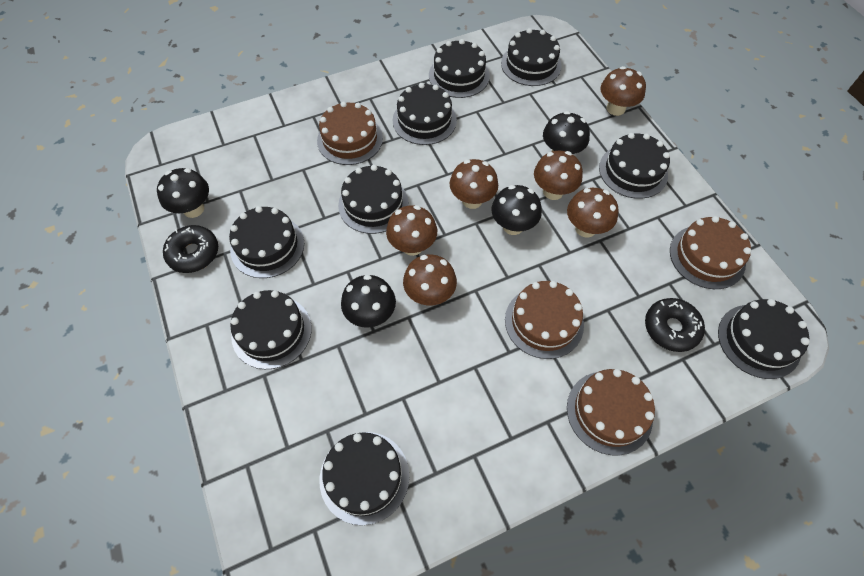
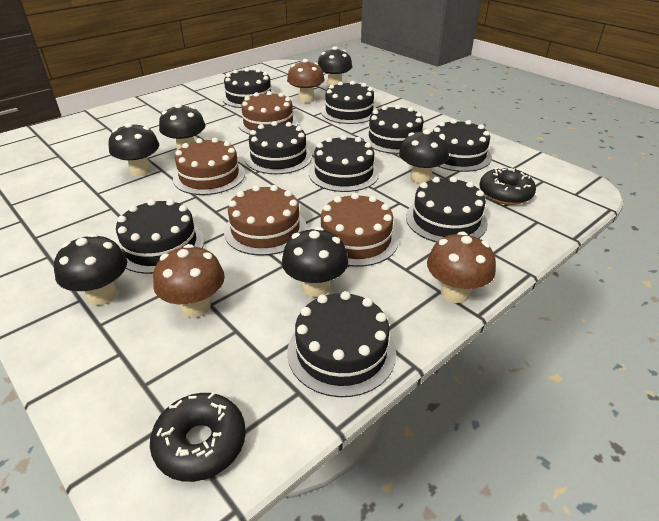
black mushroom: [157,168,209,218] [341,275,396,328] [491,185,542,235] [543,111,590,154] = 4 -> [54,233,127,305] [108,122,159,176] [159,103,206,150] [282,227,348,298] [318,46,352,87] [399,129,449,184] = 6
brown mushroom: [386,205,437,256] [403,255,457,305] [450,159,498,209] [534,151,583,200] [567,188,619,238] [600,66,646,116] = 6 -> [153,244,225,318] [287,59,325,103] [427,231,496,303] = 3

